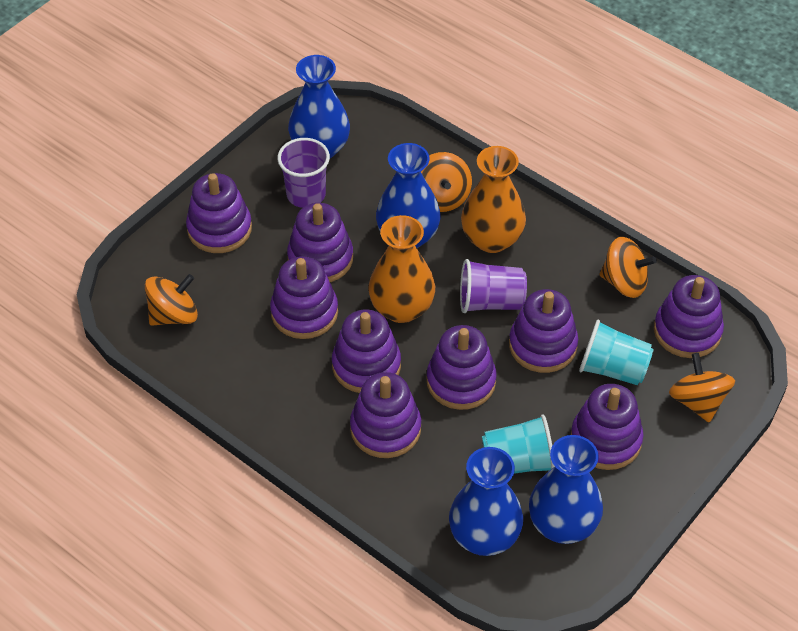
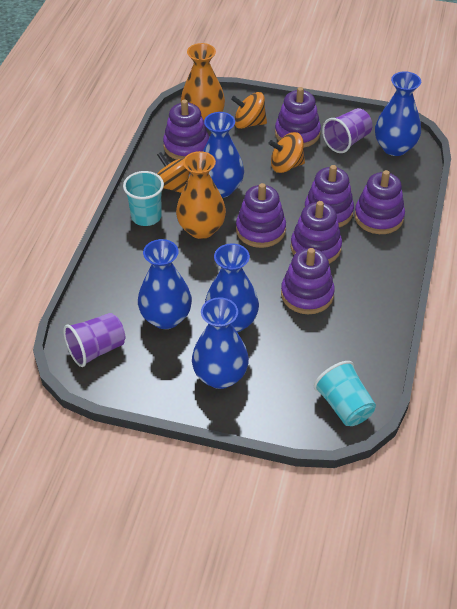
blue vase: [288,55,350,158] [376,143,441,248] [449,447,523,556] [529,435,603,544] = 4 -> [138,239,192,329] [192,297,249,389] [202,112,244,198] [205,243,259,333] [375,71,421,156] = 5
orange spinning top: [145,274,198,326] [421,152,472,212] [600,237,657,298] [669,353,735,422] = 4 -> [157,152,189,193] [231,92,267,129] [269,132,305,173] = 3
purple stacking toy: [186,173,252,253] [270,256,338,339] [287,203,353,282] [332,309,401,393] [350,372,421,458] [427,325,497,410] [509,289,578,373] [571,384,644,470] [654,275,724,358] = 9 -> [163,100,209,160] [236,183,286,248] [275,87,321,148] [281,248,335,314] [291,201,342,264] [305,165,354,227] [354,170,405,234] = 7

